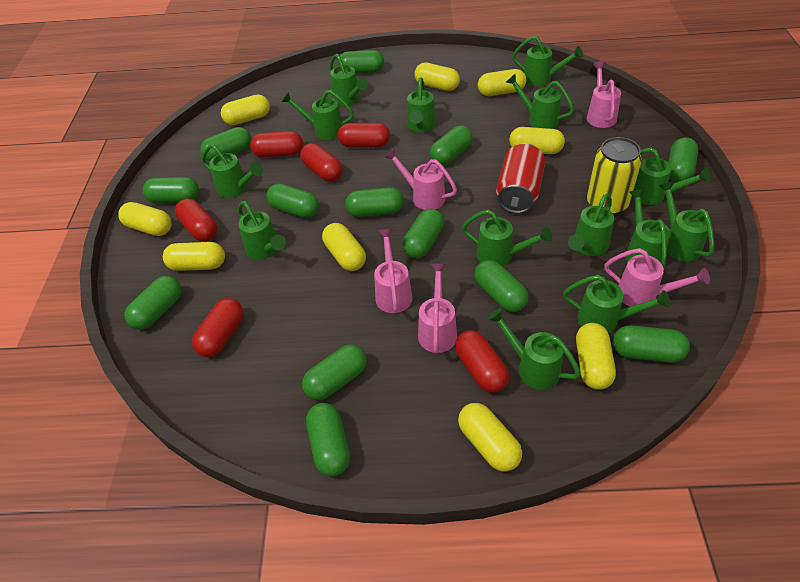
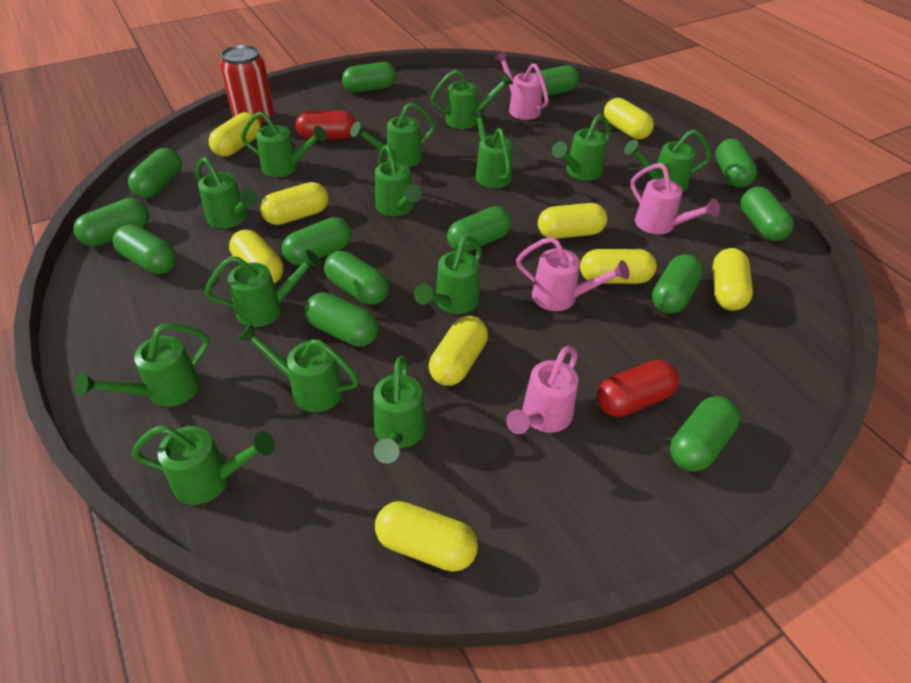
pink watering can: [374,229,412,313] [384,148,457,210] [418,264,457,354] [587,61,621,128] [604,248,710,307] = 5 -> [495,51,549,120] [506,346,578,434] [516,237,630,311] [631,163,720,235] = 4
red capsule: [175,199,217,241] [192,298,244,357] [250,131,303,158] [300,143,343,182] [338,123,390,147] [455,330,509,393] = 6 -> [296,111,356,139] [597,360,679,417] = 2
yellow can: [587,137,642,215] = 1 -> none = 0

